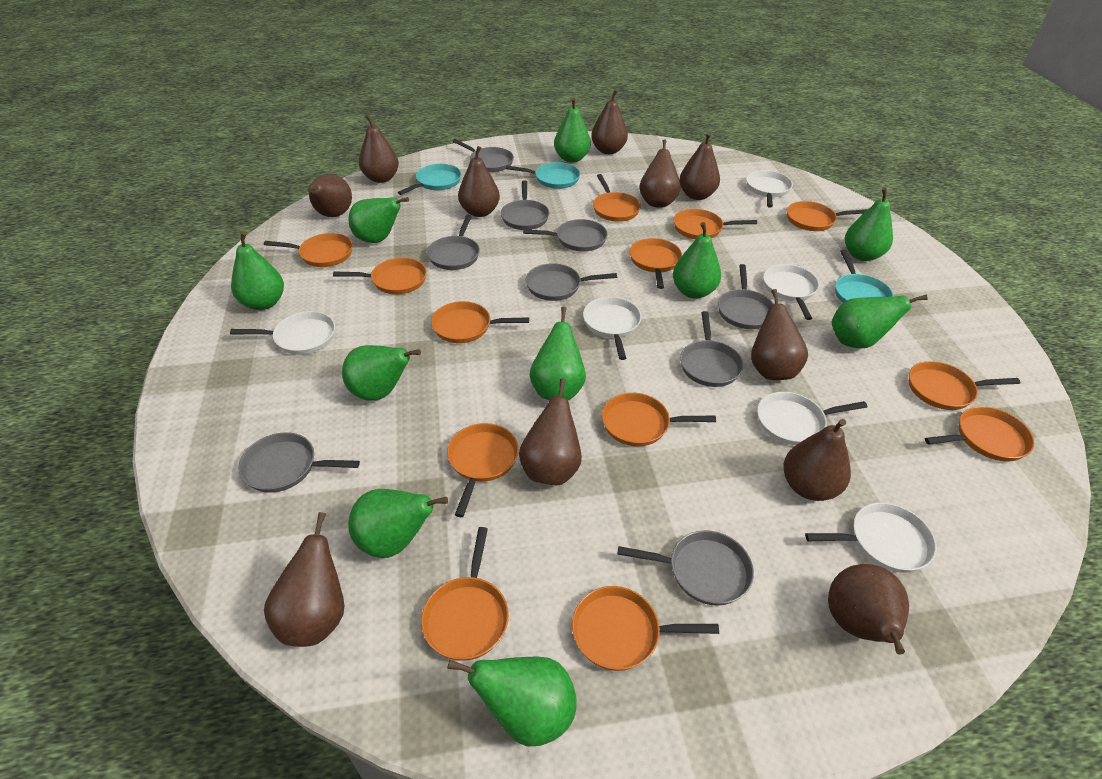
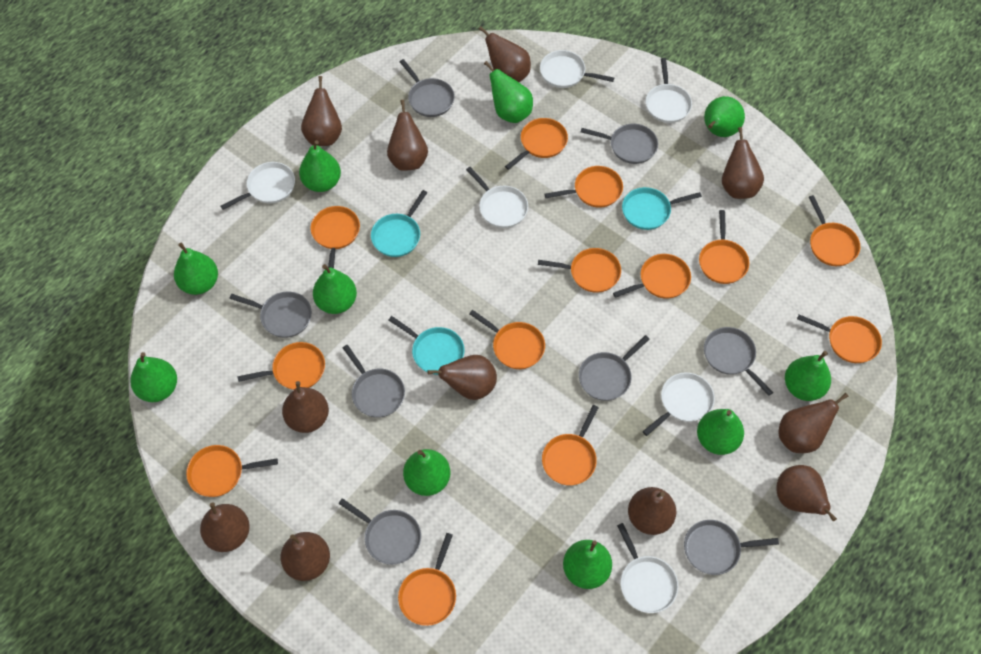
grey pan: [239,432,360,493] [427,215,480,270] [452,139,514,172] [501,180,550,230] [523,219,608,252] [525,263,617,301] [618,530,754,606] [680,311,743,387] [718,264,774,329] = 9 -> [230,291,312,338] [338,498,421,565] [343,345,405,418] [400,59,455,117] [579,335,650,401] [581,124,658,164] [684,520,779,575] [704,327,773,396] = 8

